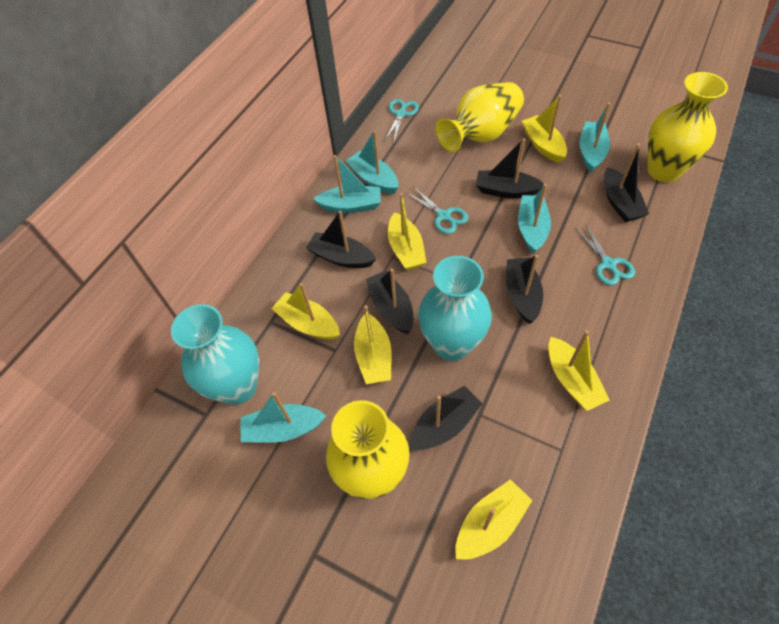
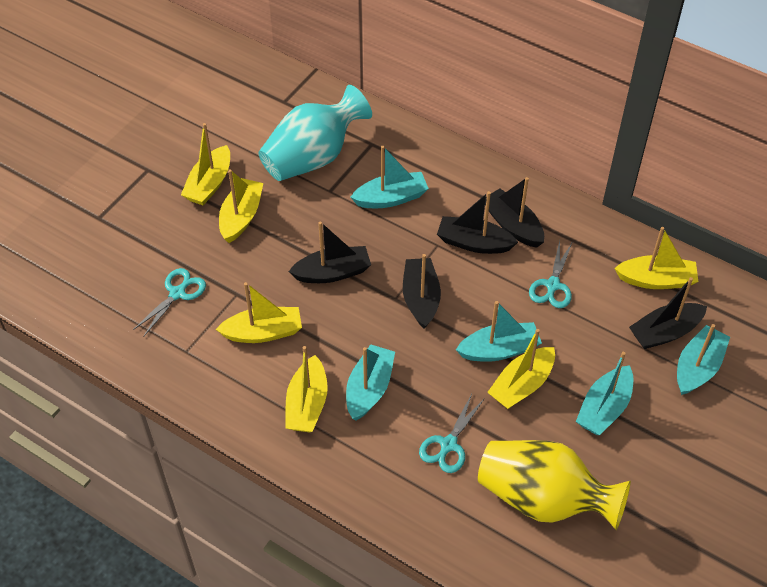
black boat: [306,211,376,268] [366,269,413,334] [409,386,483,450] [476,138,544,198] [506,255,543,324] [604,143,649,222] = 6 -> [288,222,371,283] [403,254,441,329] [437,191,518,254] [485,177,544,248] [629,277,707,349] = 5
turquoise vase: [171,304,259,405] [418,256,492,361] = 2 -> [258,85,372,181] = 1
yellow vase: [326,400,409,499] [436,82,524,152] [648,72,728,182] = 3 -> [478,440,631,530] = 1

